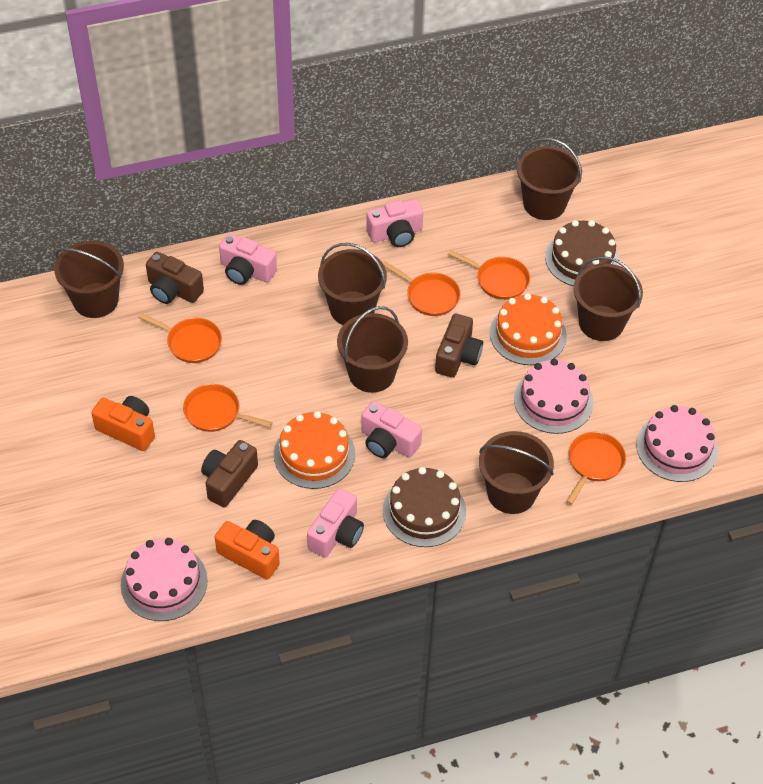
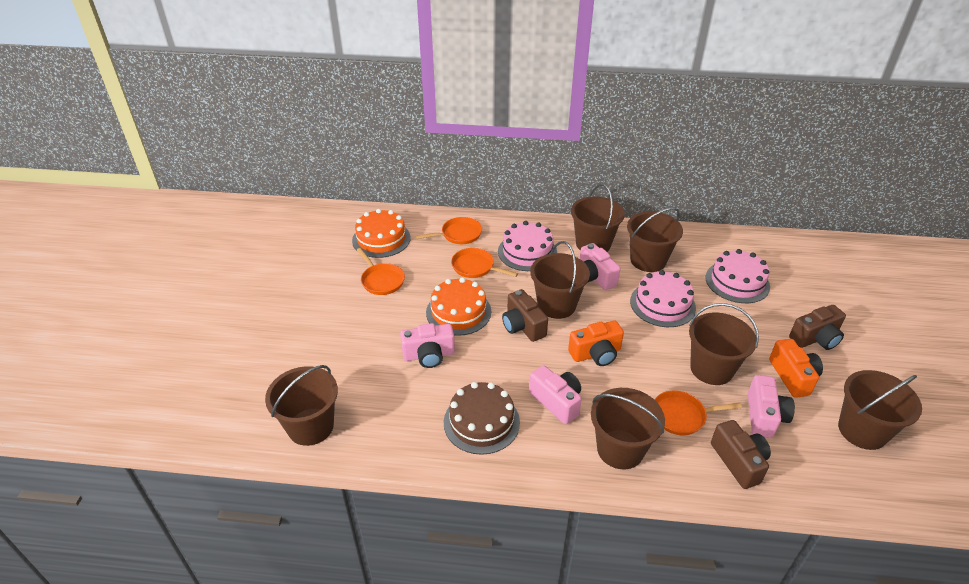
brown bucket: [54,241,124,318] [318,243,387,325] [337,306,408,393] [479,431,554,514] [517,138,582,220] [574,256,643,341] = 6 -> [265,365,338,446] [530,241,590,319] [571,184,625,252] [591,388,665,469] [627,207,683,272] [689,303,759,385] [838,370,922,450] = 7
brown cake: [383,467,466,547] [545,220,620,286] = 2 -> [444,382,520,455] = 1
orange pan: [138,313,222,363] [183,384,273,432] [383,261,461,316] [448,250,530,300] [566,432,626,505] = 5 -> [357,248,405,295] [416,217,482,244] [451,248,518,278] [655,391,742,435] = 4

